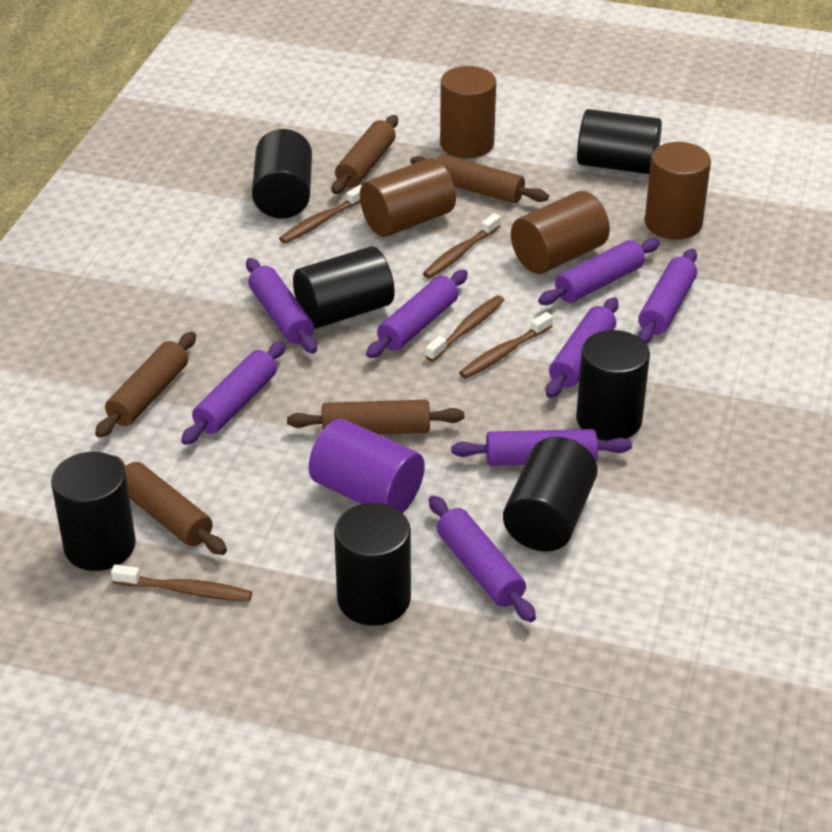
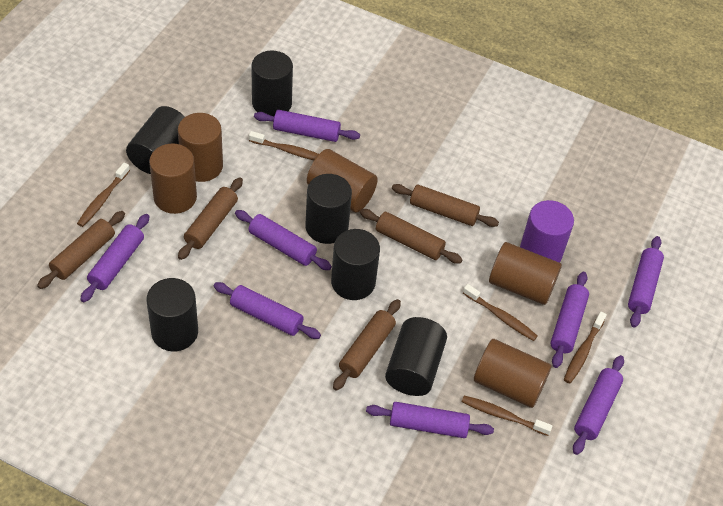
black cylinder: [51,452,136,571] [252,129,312,218] [293,246,395,328] [334,503,411,626] [503,437,598,551] [576,330,650,441] [577,109,662,174] = 7 -> [126,106,185,174] [146,278,198,351] [251,51,293,116] [306,174,352,244] [331,229,380,300] [385,317,447,396] = 6
brown cylinder: [360,158,456,237] [440,66,496,158] [511,191,610,274] [645,142,711,240] = 4 -> [149,143,197,214] [178,113,223,182] [307,149,378,213] [474,339,552,408] [489,242,562,305] = 5

